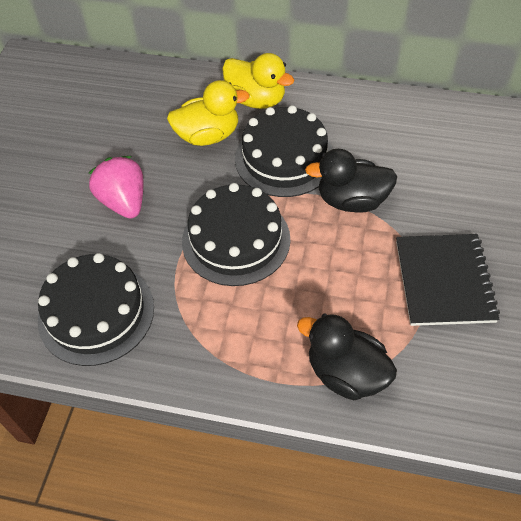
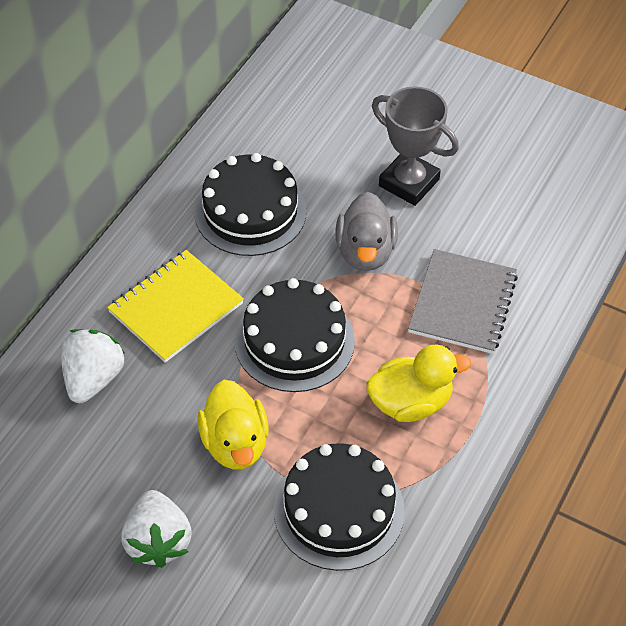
black duck: [297,313,397,400] [305,149,398,213] = 2 -> none = 0
black notebook: [396,234,500,326] = 1 -> none = 0
grey duck: none = 0 -> [335,192,398,271] = 1
grey notebook: none = 0 -> [408,249,518,354] = 1
grey trophy: none = 0 -> [372,86,459,206] = 1
pink strawberry: [89,156,143,219] = 1 -> none = 0
white strawberry: none = 0 -> [61,329,125,403] [121,490,192,568] = 2
yellow notebook: none = 0 -> [107,250,244,363] = 1

